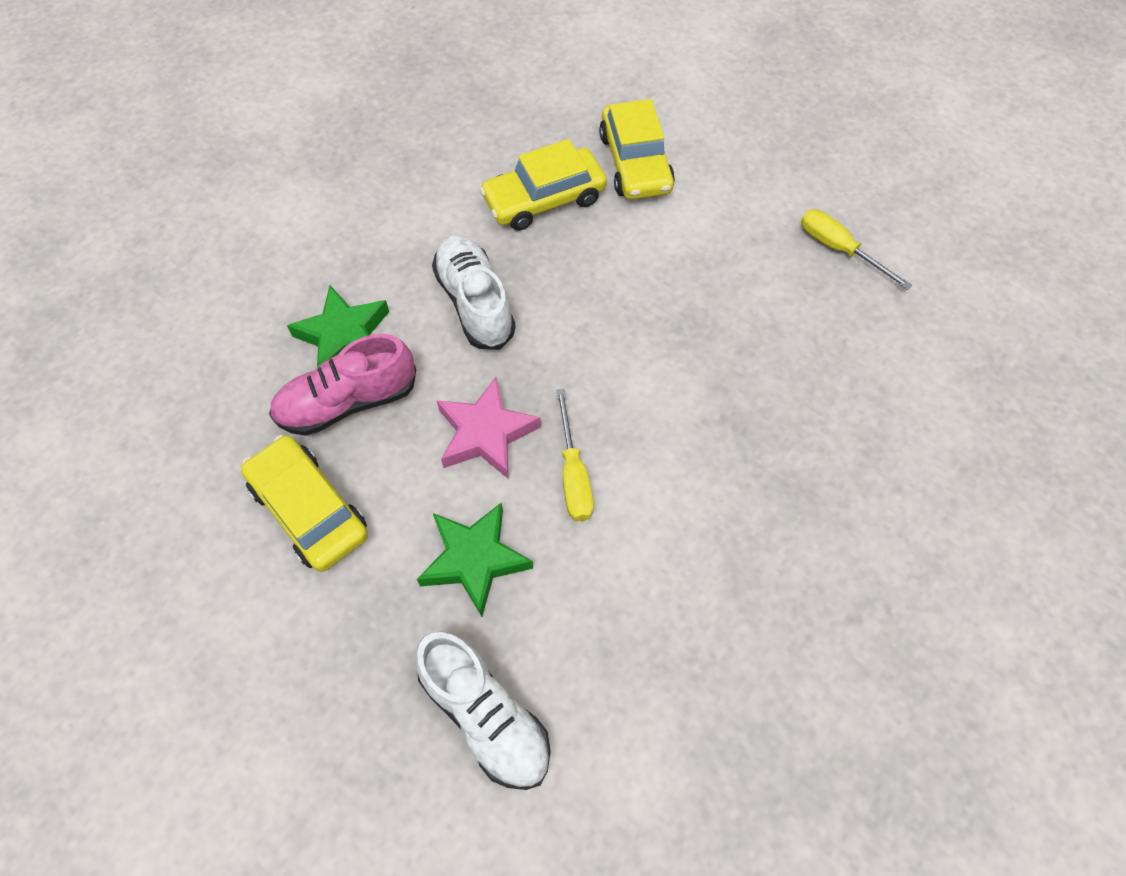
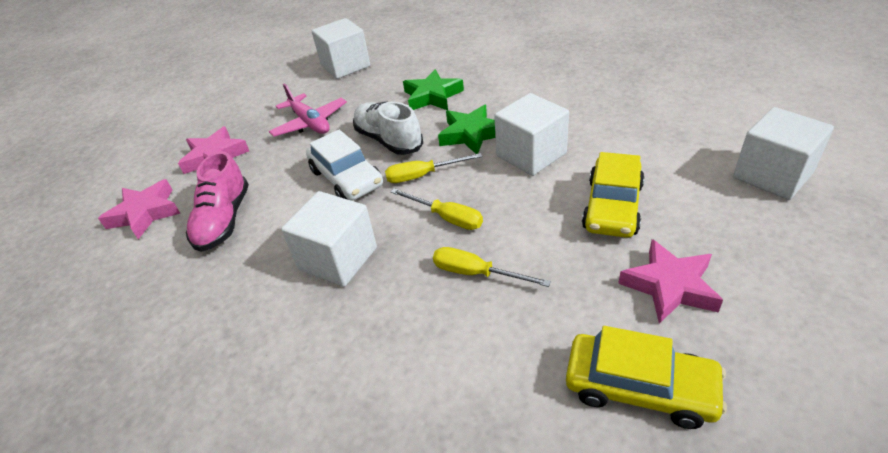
pink plane: none = 0 -> [269,83,347,137] = 1
pink star: [437,376,541,479] = 1 -> [98,179,181,239] [178,126,249,174] [618,239,723,324] = 3
white car: none = 0 -> [306,130,383,201] = 1
white cube: none = 0 -> [281,191,377,287] [312,18,370,79] [494,93,569,176] [733,107,834,200] = 4
white shoe: [415,631,551,790] [432,235,516,350] = 2 -> [353,101,423,155] = 1
yellow car: [241,435,368,572] [479,139,607,231] [599,99,675,200] = 3 -> [566,326,727,429] [582,152,644,238] = 2
yellow screwdriver: [556,389,594,521] [801,209,912,290] = 2 -> [385,153,482,183] [391,188,483,230] [433,247,551,287] = 3

